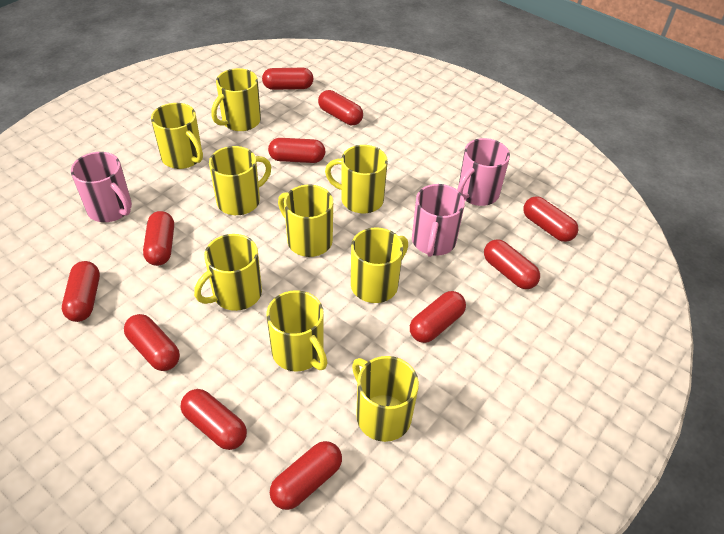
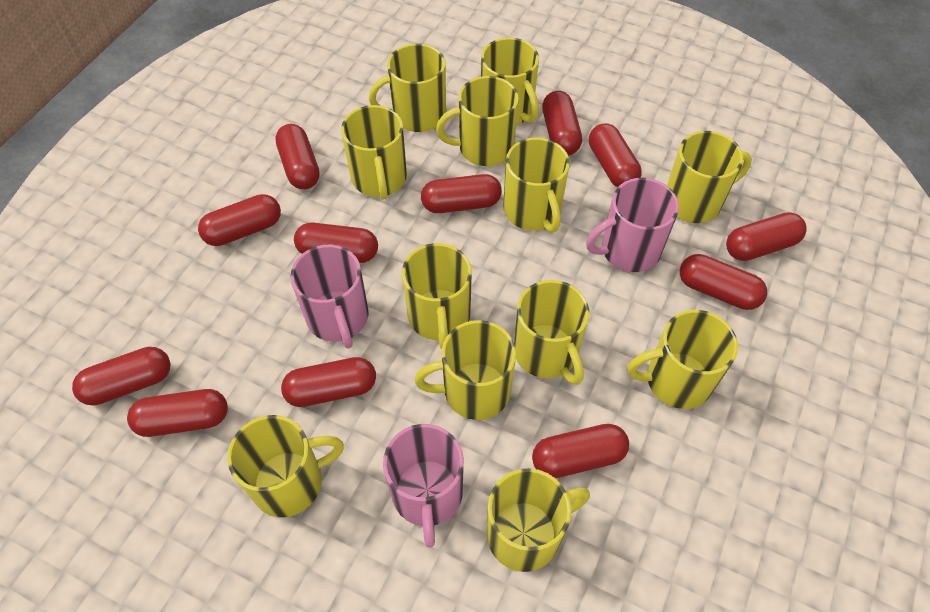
red capsule: [62,261,100,322] [124,314,180,371] [143,211,174,266] [180,389,247,450] [262,68,314,90] [268,138,325,163] [270,441,342,510] [318,90,363,125] [410,291,466,343] [484,239,540,289] [523,196,578,242] = 11 -> [72,347,171,405] [127,389,228,437] [198,194,281,246] [275,124,320,189] [281,357,376,407] [294,223,378,263] [421,174,502,213] [532,424,629,478] [542,91,582,155] [589,123,642,187] [680,254,767,310] [726,212,807,261] = 12
yellow mug: [151,103,203,169] [194,234,262,311] [209,146,271,215] [211,68,261,131] [266,290,327,371] [278,185,333,257] [325,145,388,213] [351,227,408,303] [352,356,419,442] = 9 -> [227,415,344,517] [341,105,407,200] [369,44,446,132] [402,243,472,349] [414,320,516,420] [436,76,519,166] [481,38,539,125] [487,468,590,572] [503,137,570,233] [514,280,589,385] [627,310,738,409] [667,131,752,223] = 12

